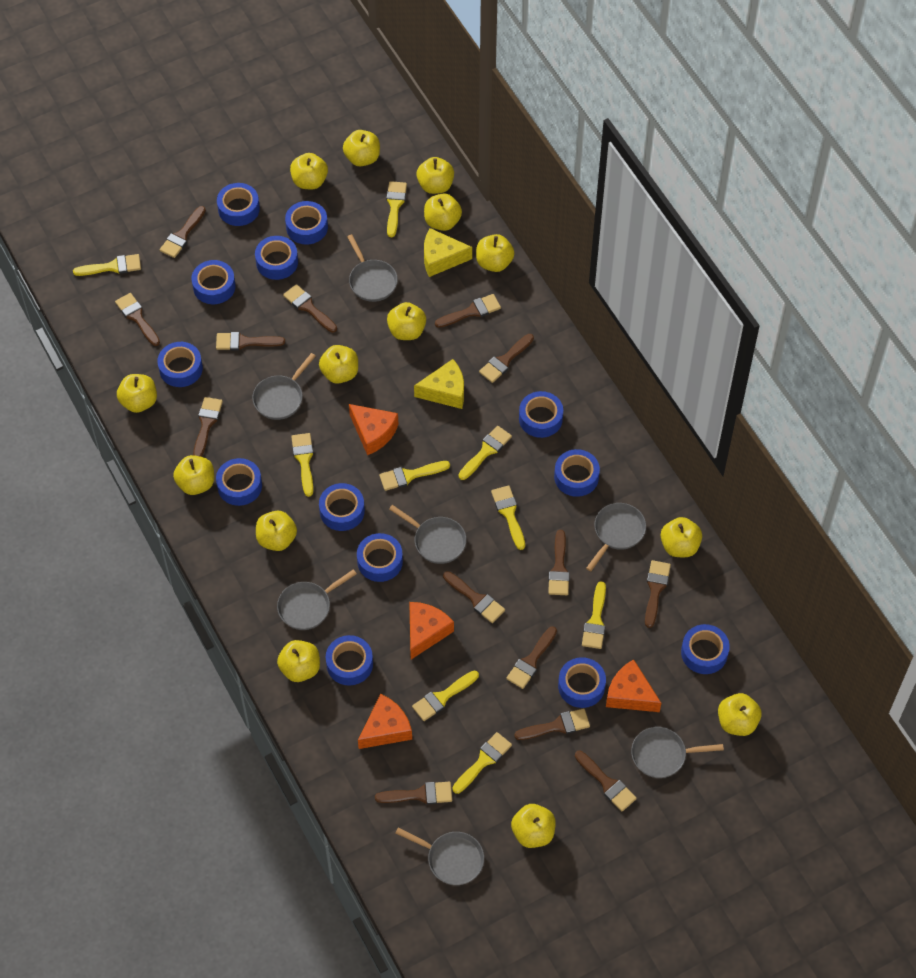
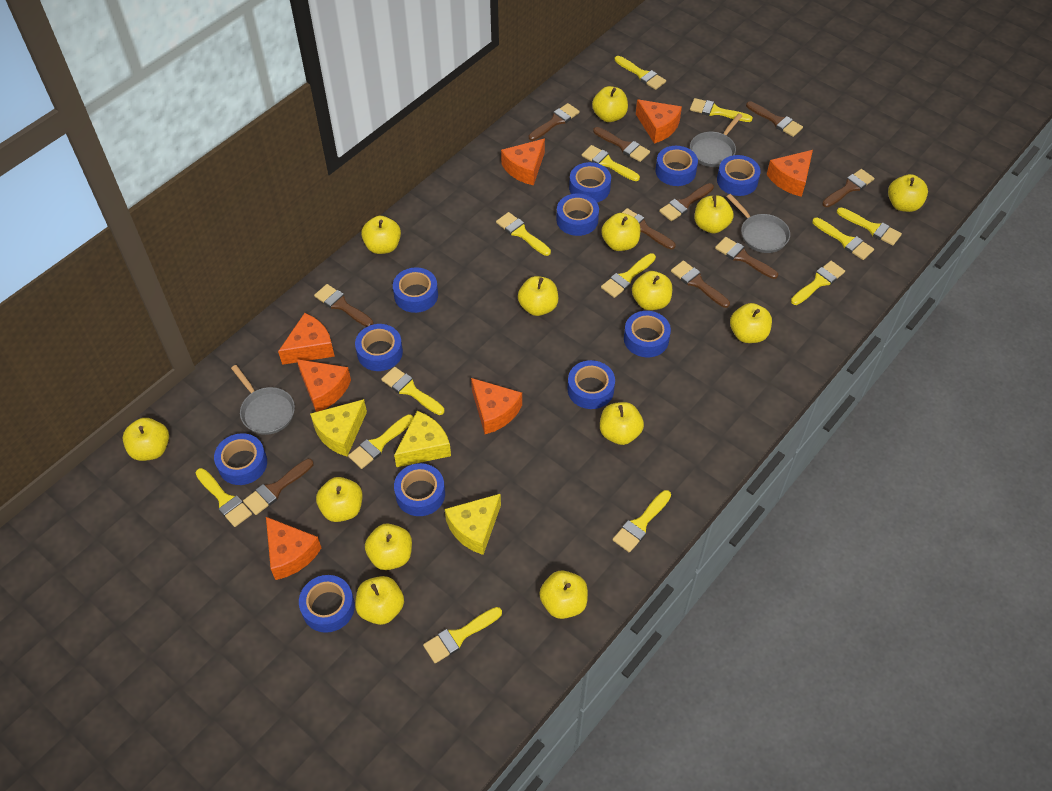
blue tape: [157,342,203,387] [191,260,236,304] [216,458,262,506] [217,183,260,226] [255,236,298,280] [285,201,328,245] [319,483,365,531] [326,635,373,685] [357,533,403,582] [519,391,563,438] [554,449,600,497] [558,657,606,708] [681,624,730,674] = 13 -> [214,433,267,485] [299,575,355,633] [355,324,403,371] [393,267,438,313] [394,463,445,516] [556,193,599,236] [568,360,615,409] [569,162,611,202] [624,311,671,357] [656,146,698,186] [717,155,761,196] = 11
brown brush: [115,293,160,346] [160,206,206,258] [193,397,223,457] [216,332,285,350] [283,284,337,333] [375,782,452,804] [435,294,501,328] [443,571,505,623] [479,334,534,383] [506,626,557,689] [514,708,590,740] [548,530,570,595] [575,751,637,811] [645,560,671,628] = 14 -> [243,459,314,515] [314,284,374,327] [529,103,580,141] [593,127,650,162] [622,208,675,249] [659,183,714,221] [671,261,730,308] [715,237,778,279] [746,101,803,137] [822,169,874,207] = 10
grey pan: [252,353,316,420] [277,569,357,630] [347,234,398,302] [389,505,466,564] [395,828,484,885] [586,503,646,571] [631,727,724,778] = 7 -> [231,365,295,435] [690,113,742,167] [726,194,790,253] = 3
orange cheese: [349,404,398,455] [358,694,412,749] [409,602,454,659] [606,659,661,712] = 4 -> [266,517,321,580] [278,313,335,365] [296,359,351,412] [471,378,522,434] [501,139,545,185] [636,99,682,144] [767,150,813,197] = 7
yellow brush: [73,254,141,276] [291,433,314,497] [379,461,450,491] [386,181,407,237] [412,671,479,721] [452,732,512,794] [458,426,512,480] [491,485,525,550] [582,581,606,649] = 9 -> [196,468,252,527] [348,414,413,469] [381,367,444,415] [423,607,502,663] [496,212,551,256] [582,145,640,181] [601,253,656,298] [612,490,671,553] [615,56,666,90] [690,98,753,122] [791,261,845,305] [812,218,874,260] [837,207,902,246] = 13
yellow cheese: [414,359,464,409] [424,228,472,277] = 2 -> [310,399,367,456] [394,411,451,467] [445,494,501,555] = 3

